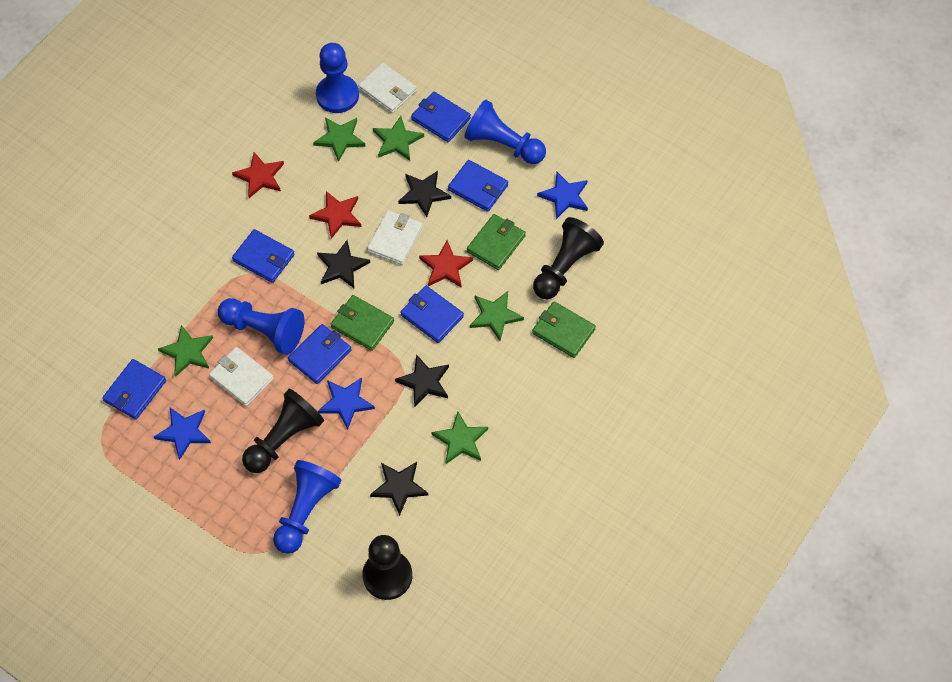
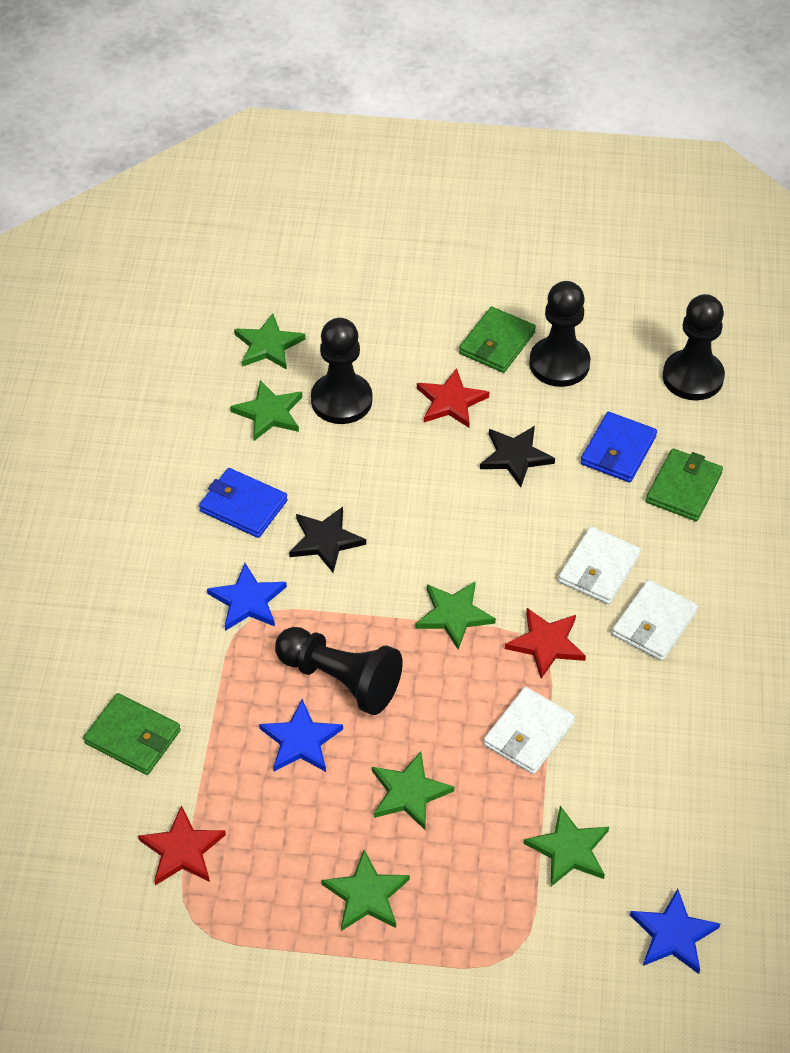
black pawn: [242,388,324,473] [363,535,412,600] [533,217,604,299] = 3 -> [275,627,403,715] [311,318,372,424] [529,281,590,387] [663,294,725,400] = 4
black star: [317,240,370,288] [370,462,428,516] [395,354,449,408] [398,171,451,217] = 4 -> [289,507,366,573] [480,426,555,487] = 2
blue pawn: [218,298,304,355] [273,460,342,554] [316,43,359,113] [464,100,546,164] = 4 -> none = 0
blue wallet: [102,359,166,420] [232,229,295,283] [288,324,352,384] [400,286,464,343] [411,91,471,142] [448,160,508,212] = 6 -> [199,468,288,538] [580,412,657,483] = 2
green star: [158,325,213,377] [313,117,366,162] [373,116,424,161] [432,412,488,464] [470,291,524,341] = 5 -> [230,380,302,441] [234,313,306,370] [321,850,410,931] [372,752,454,830] [415,581,496,650] [524,806,609,886] = 6

